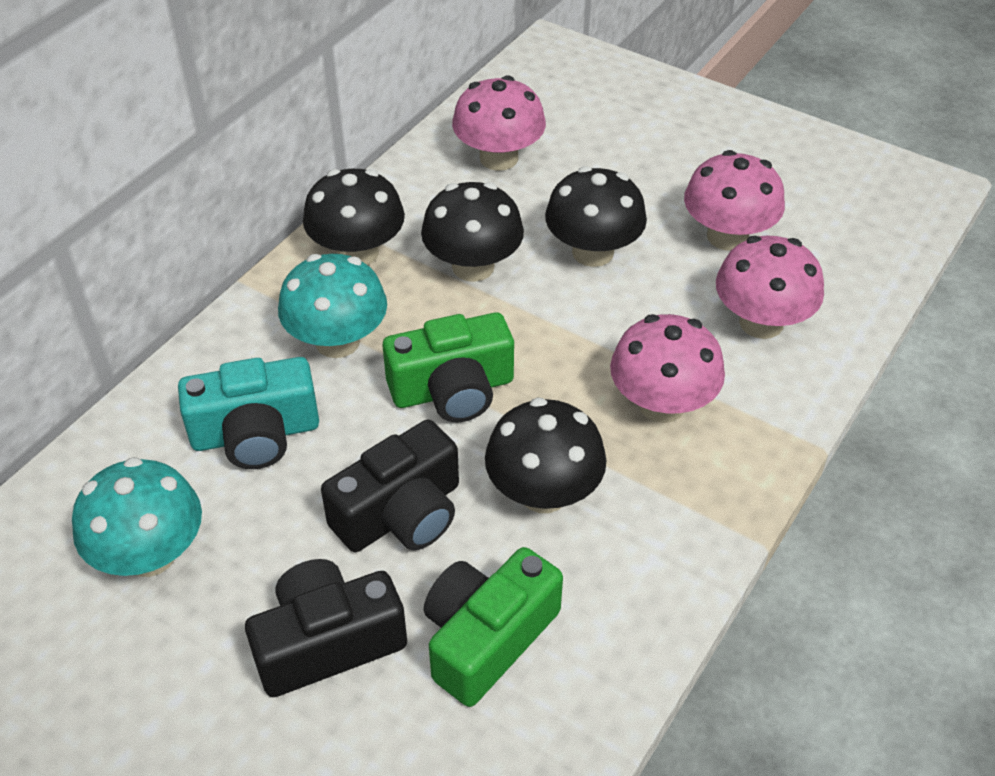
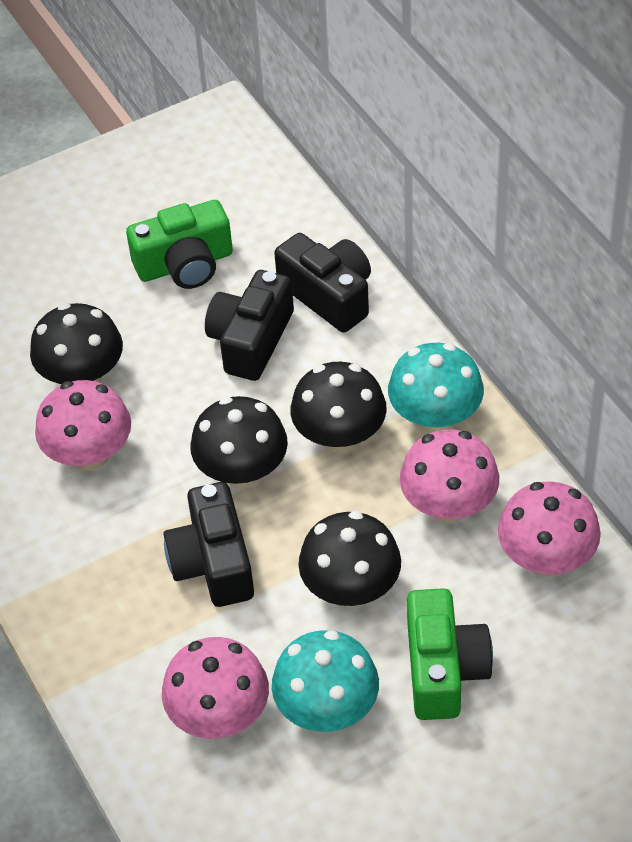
black camera: [245,559,407,697] [321,420,459,552] = 2 -> [163,482,254,607] [205,270,294,381] [274,233,371,332] = 3
turquoise camera: [178,357,319,469] = 1 -> none = 0

